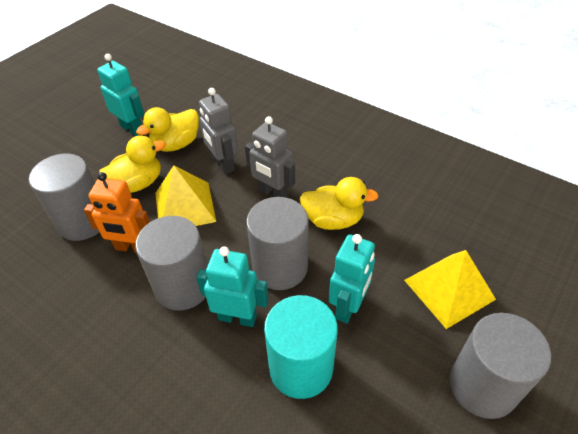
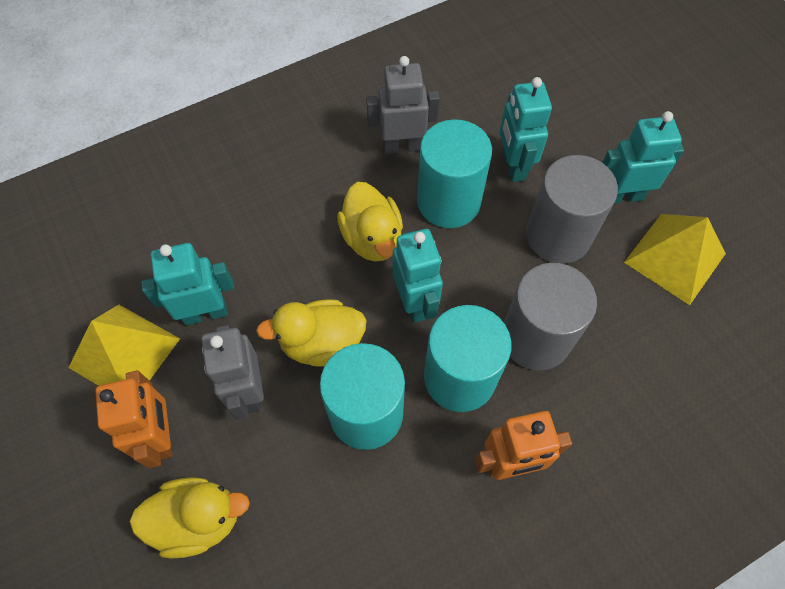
grey cylinder: [29,153,99,241] [135,216,208,311] [246,197,309,290] [450,313,551,419] = 4 -> [504,263,597,371] [526,155,618,264] = 2
orange robot: [84,172,150,253] = 1 -> [95,370,172,468] [475,411,572,480] = 2
turquoise cylinder: [264,295,338,399] = 1 -> [320,343,405,450] [417,119,492,228] [424,305,512,412] = 3
turquoise robot: [97,54,145,136] [196,246,269,327] [329,234,375,324] = 3 -> [141,243,234,325] [393,229,443,323] [500,77,552,182] [602,111,684,204] = 4

